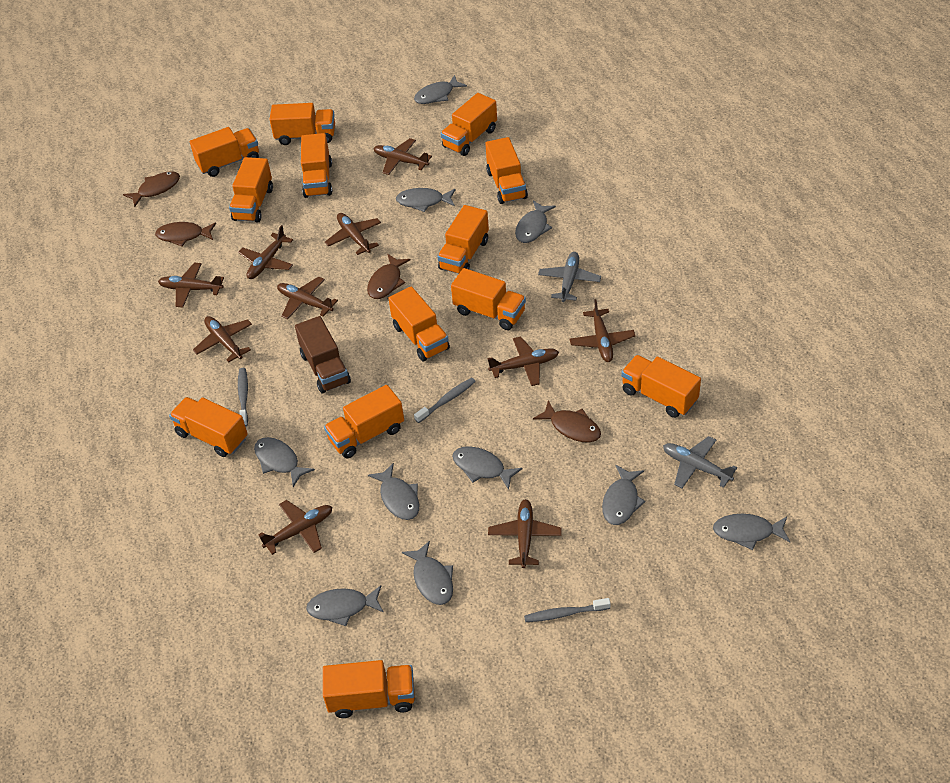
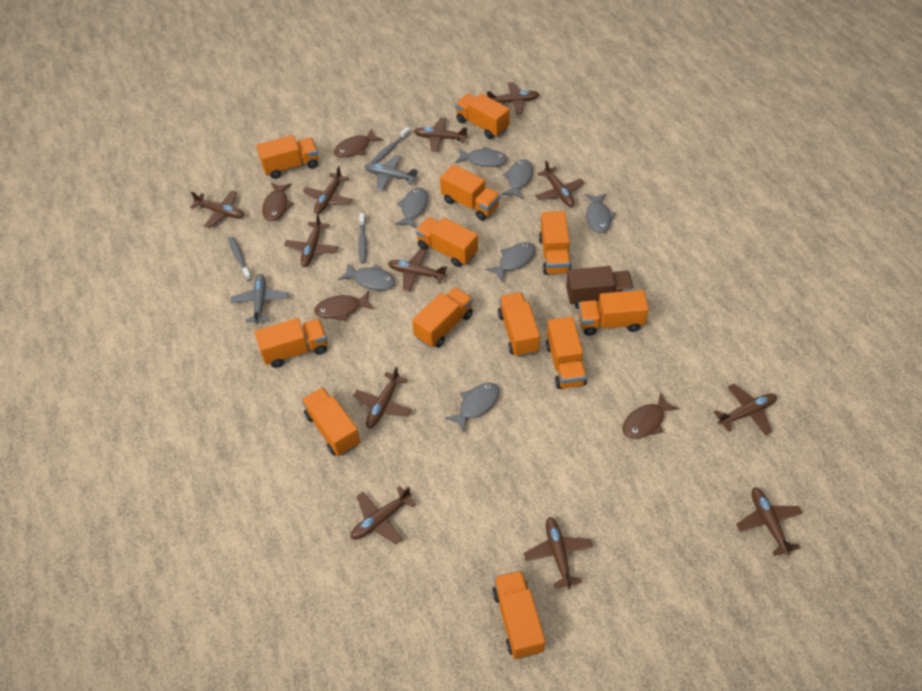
brown plane: [158,263,224,308] [193,316,252,362] [238,225,293,279] [258,500,332,555] [277,276,338,319] [325,213,381,255] [373,138,432,175] [488,336,559,386] [488,499,562,568] [569,299,635,362] = 10 -> [190,190,244,228] [284,213,339,267] [303,166,353,214] [350,486,416,544] [353,367,412,428] [388,249,447,292] [414,117,468,152] [487,82,540,114] [524,517,593,589] [535,160,584,207] [714,384,777,435] [736,488,803,556] = 12
grey fish: [254,437,315,487] [306,585,384,626] [368,463,419,520] [396,188,455,212] [402,541,453,605] [414,75,467,104] [452,446,523,490] [515,200,556,243] [602,465,645,525] [713,514,790,550] = 10 -> [338,263,395,290] [395,188,428,229] [445,383,499,433] [455,146,507,167] [486,242,536,281] [502,160,533,199] [585,193,616,233] = 7
orange truck: [169,397,248,457] [190,127,259,177] [229,157,273,223] [270,103,335,145] [301,133,332,198] [323,660,415,718] [324,385,404,458] [388,286,450,361] [437,205,489,274] [441,93,497,156] [451,268,526,330] [485,137,528,204] [621,355,701,418] = 13 -> [255,318,327,368] [256,135,318,179] [301,387,360,456] [412,287,473,348] [416,217,478,267] [440,164,500,220] [455,93,510,139] [492,570,545,659] [498,292,540,357] [539,211,572,275] [546,317,587,389] [578,290,649,336] = 12

